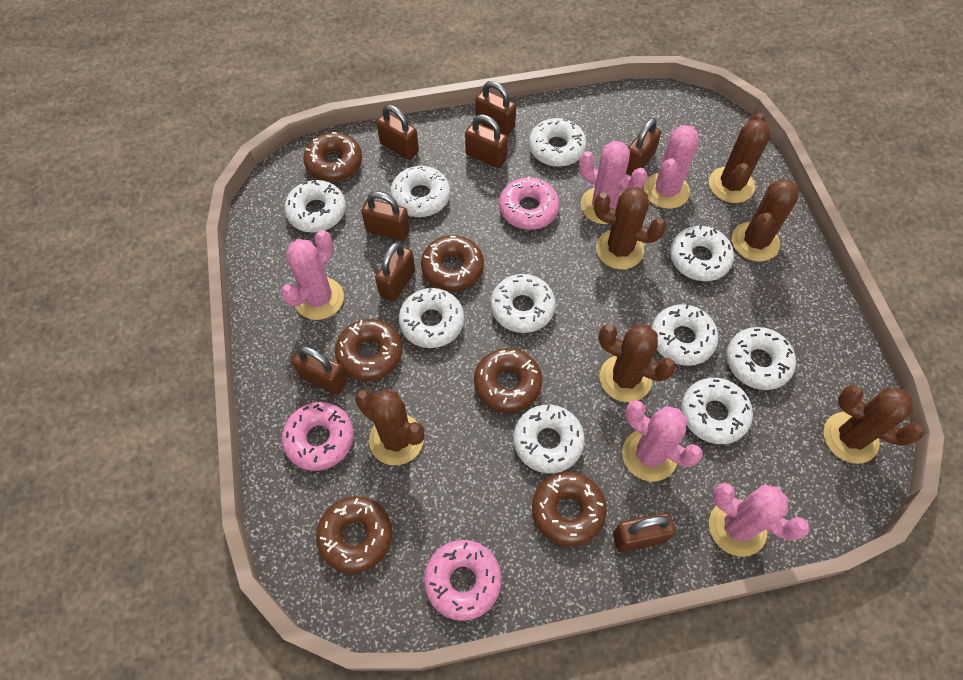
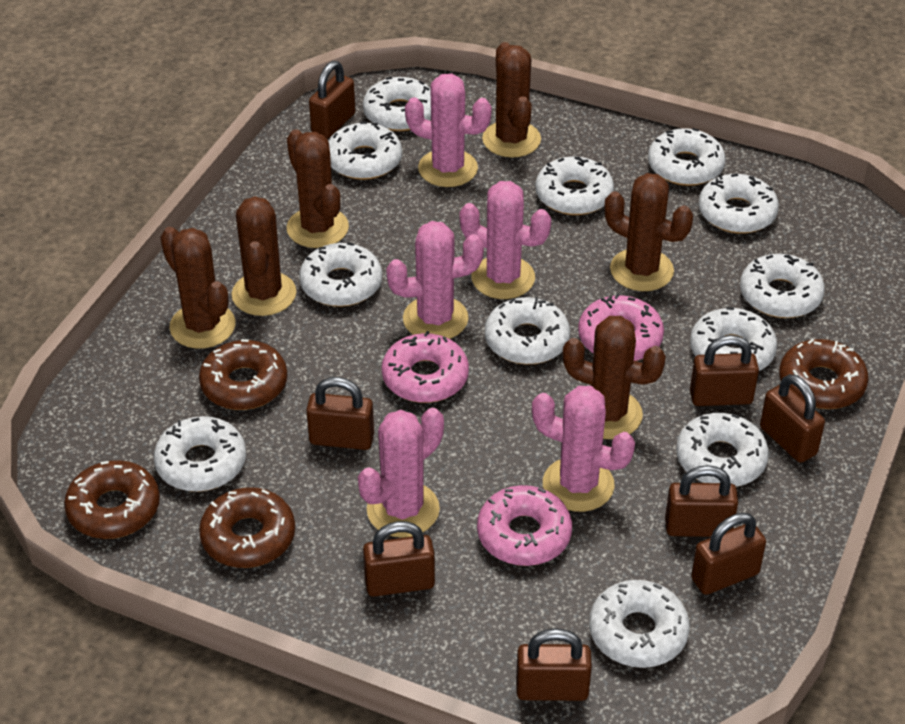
brown donut: [303,132,362,182] [316,496,392,573] [335,319,402,381] [421,235,484,291] [474,348,542,413] [532,472,607,546] = 6 -> [64,460,160,539] [199,339,287,410] [199,487,295,568] [779,339,869,409] = 4
white donut: [284,180,346,233] [390,165,450,217] [399,288,464,348] [491,274,556,333] [513,405,585,473] [529,118,586,167] [652,304,719,366] [670,225,734,281] [681,378,753,444] [726,327,796,390] = 10 -> [154,416,246,492] [299,242,382,307] [328,122,402,180] [363,77,431,131] [485,297,570,365] [536,156,614,215] [589,580,690,668] [648,128,726,186] [676,413,769,487] [690,307,777,371] [699,174,779,234] [740,254,825,318] = 12

